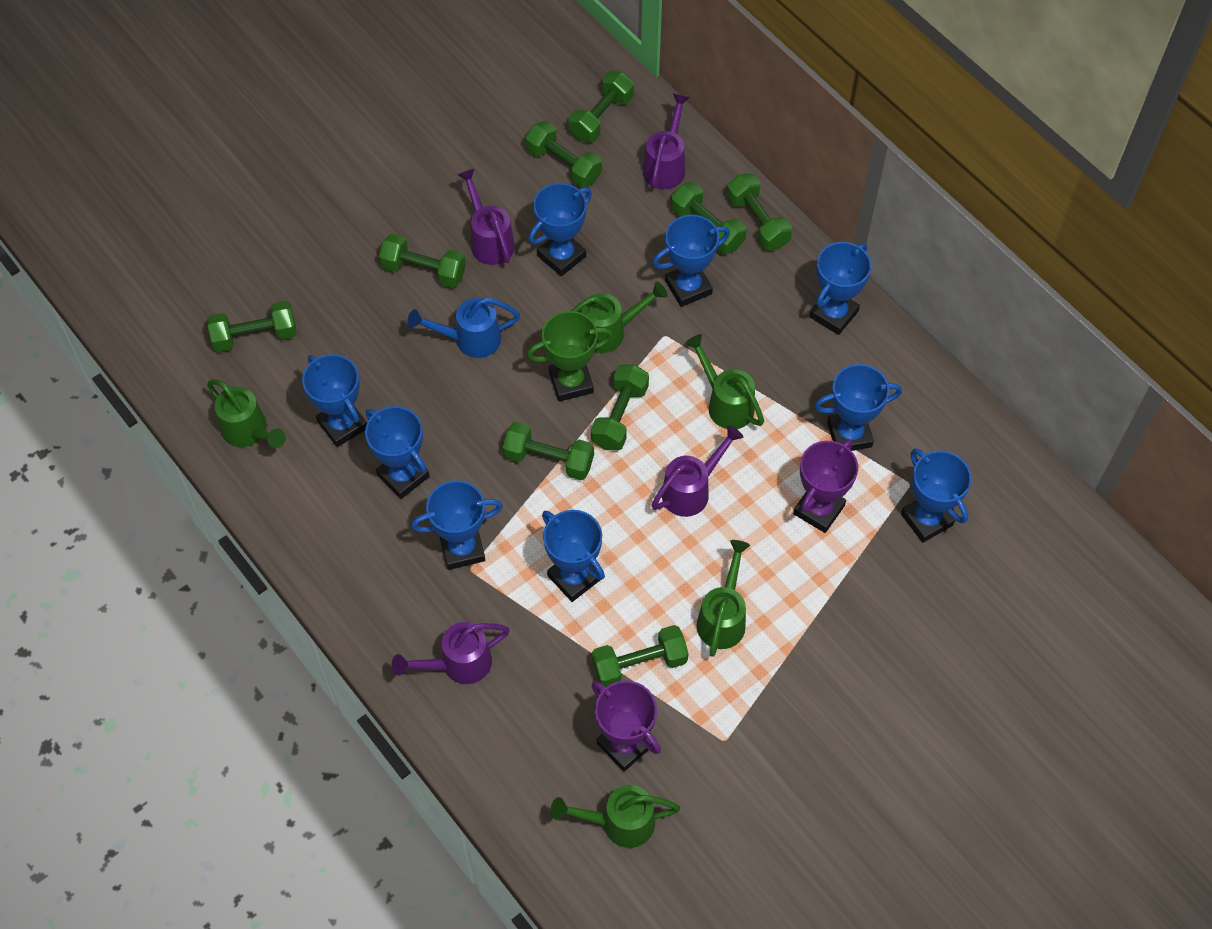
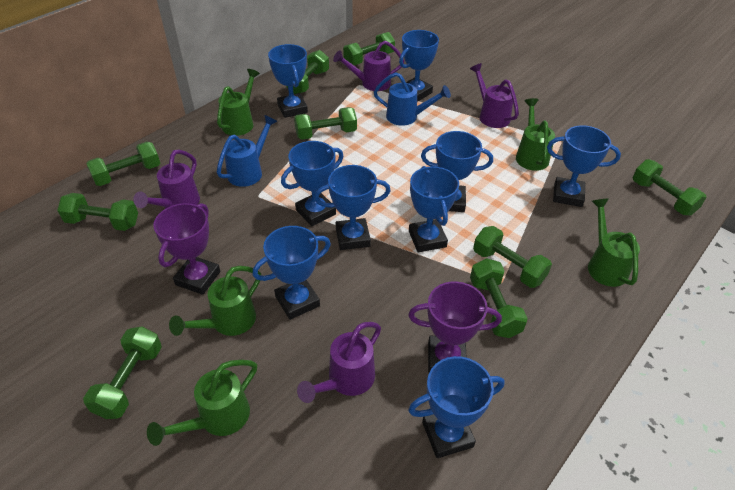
blue watering can: [407,297,520,358] = 1 -> [217,115,277,187] [374,72,451,126] = 2
green trophy: [527,311,613,402] = 1 -> none = 0

